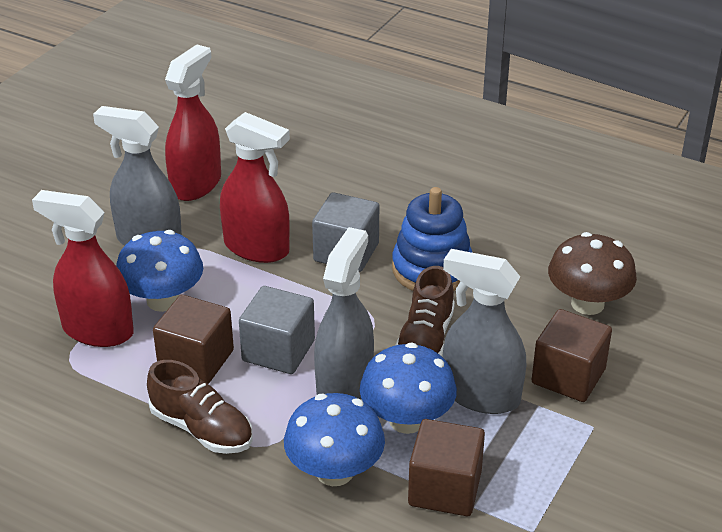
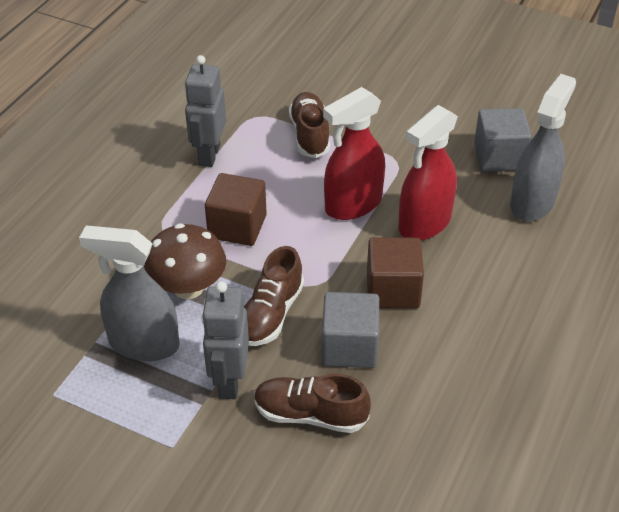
blue mushroom: [116,230,203,312] [284,393,385,486] [360,343,457,434] = 3 -> none = 0
blue stacking toy: [392,187,473,291] = 1 -> none = 0
brown cube: [153,295,234,384] [408,419,485,516] [532,309,612,402] = 3 -> [205,173,267,246] [367,237,424,308] = 2
brown shoe: [147,360,252,454] [395,266,455,357] = 2 -> [244,246,304,346] [254,374,371,433] [289,92,330,158] = 3
grey robot: none = 0 -> [184,55,226,167] [201,281,249,399] = 2
grey spray bottle: [93,106,182,246] [314,227,374,399] [443,249,526,414] = 3 -> [79,226,180,361] [510,74,576,221] = 2
red spray bottle: [32,190,134,347] [165,45,221,201] [220,112,290,263] = 3 -> [323,87,385,220] [398,105,458,240] = 2

